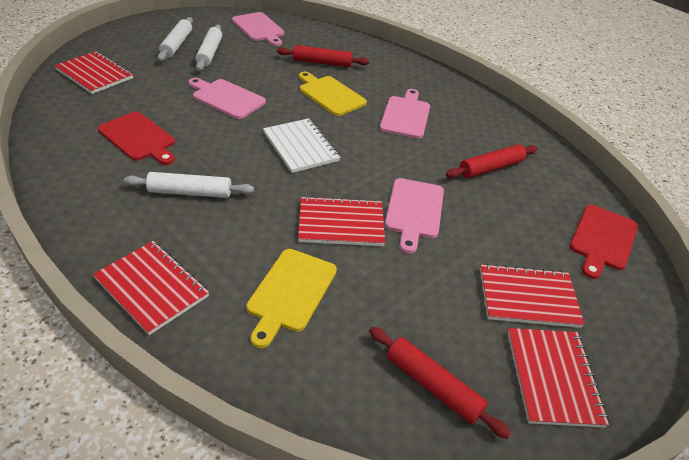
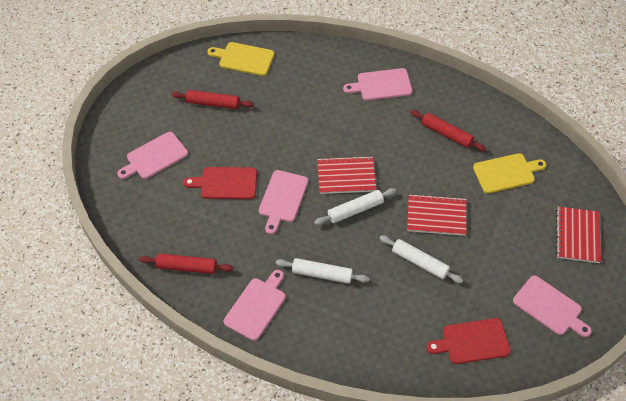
pink cutting board: [188,78,266,119] [232,12,284,46] [380,89,430,139] [385,178,444,253] = 4 -> [117,132,188,179] [224,270,286,341] [259,170,308,234] [343,68,412,101] [513,276,592,337] = 5
red notebook: [54,51,133,94] [93,241,209,335] [298,196,385,246] [480,264,585,328] [507,328,609,428] = 5 -> [317,156,377,194] [407,194,466,236] [555,207,601,263] = 3
white notebook: [263,118,341,173] = 1 -> none = 0

